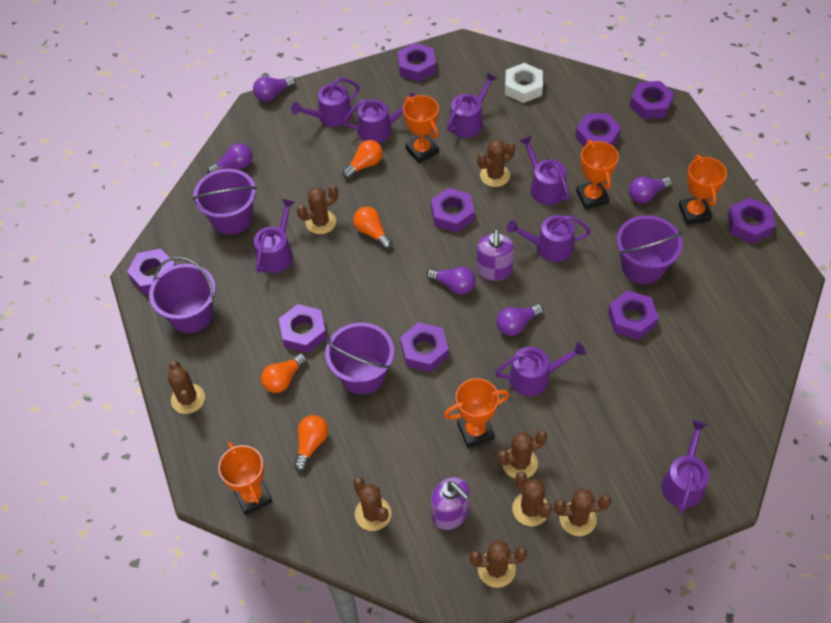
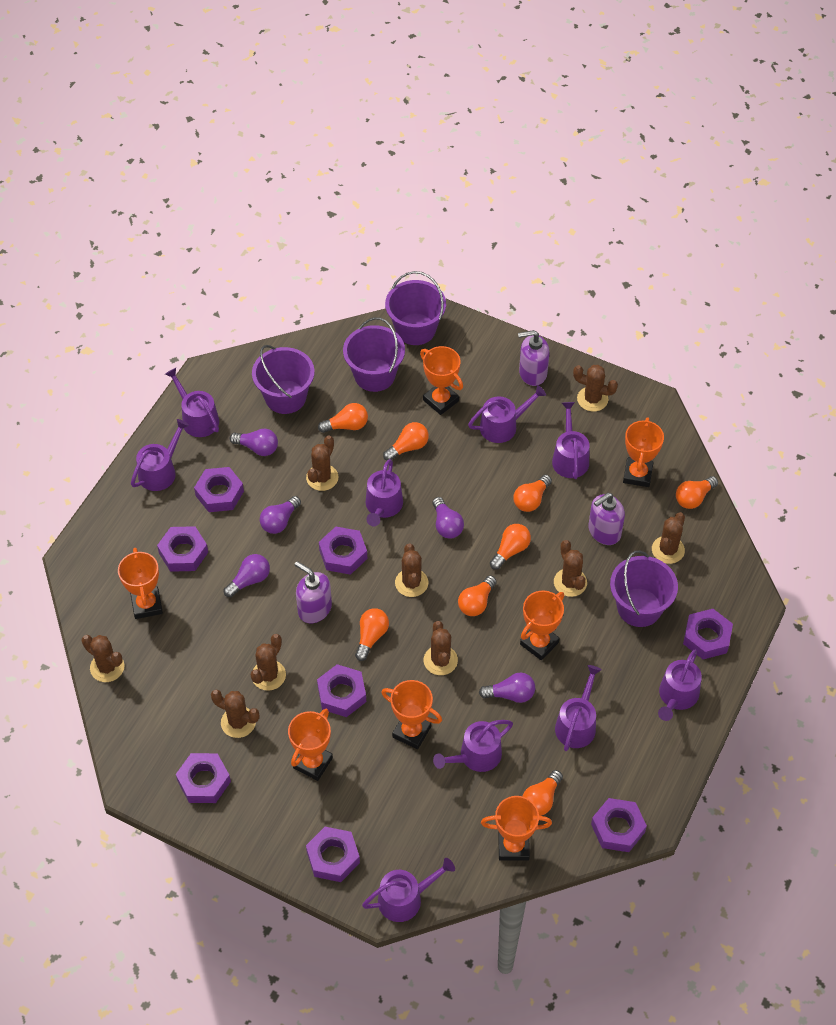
brown cactus: [168,361,205,414] [297,185,338,234] [353,477,391,531] [470,540,527,588] [477,140,515,187] [497,430,547,479] [512,472,552,526] [554,488,611,536] = 8 -> [82,635,125,682] [211,690,260,738] [251,634,286,691] [306,436,338,491] [395,544,428,597] [424,621,458,675] [554,540,587,597] [573,365,618,412] [652,512,685,564] = 9
orange light bulb: [261,353,307,393] [294,415,328,471] [342,140,383,179] [353,206,392,249] = 4 -> [318,403,368,433] [355,608,389,661] [383,422,429,461] [458,575,497,616] [490,524,531,570] [513,475,552,512] [523,770,563,816] [676,476,718,509] = 8
orange trophy: [218,442,273,515] [403,95,439,164] [444,378,510,448] [576,140,619,210] [679,155,727,225] = 5 -> [118,548,163,619] [288,709,333,781] [381,680,442,749] [420,346,463,415] [481,796,552,861] [520,590,564,660] [623,417,664,487] = 7
purple nut: [127,249,176,295] [279,304,327,353] [398,43,436,82] [400,322,449,372] [431,188,475,232] [575,113,621,147] [608,290,659,340] [629,81,674,119] [727,198,775,244] = 9 -> [157,526,208,572] [176,753,231,803] [194,467,244,512] [306,827,360,882] [317,664,366,717] [319,527,367,575] [591,798,647,852] [683,609,733,659] = 8
purple soap dispenser: [431,477,470,530] [476,229,514,281] = 2 -> [294,561,332,623] [518,330,549,386] [588,493,625,545] = 3
purple watering can: [254,199,295,273] [291,78,360,127] [343,93,415,143] [447,72,497,138] [495,342,586,396] [507,215,591,262] [520,136,570,205] [661,420,709,514] = 8 -> [131,419,189,491] [165,368,219,437] [362,858,455,922] [366,459,403,526] [433,720,513,772] [468,385,546,443] [552,402,590,479] [555,665,602,751] [658,650,702,721] = 9
white nut: [505,63,543,103] = 1 -> none = 0

